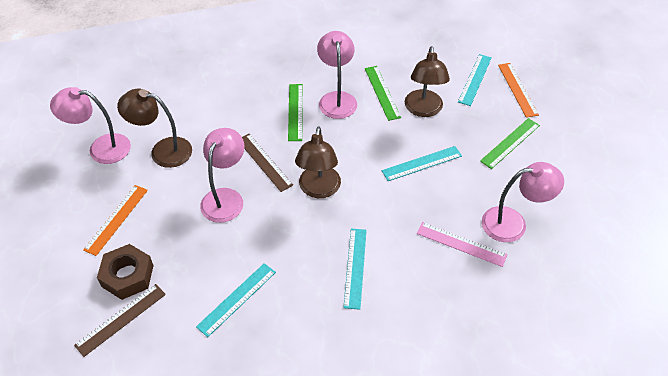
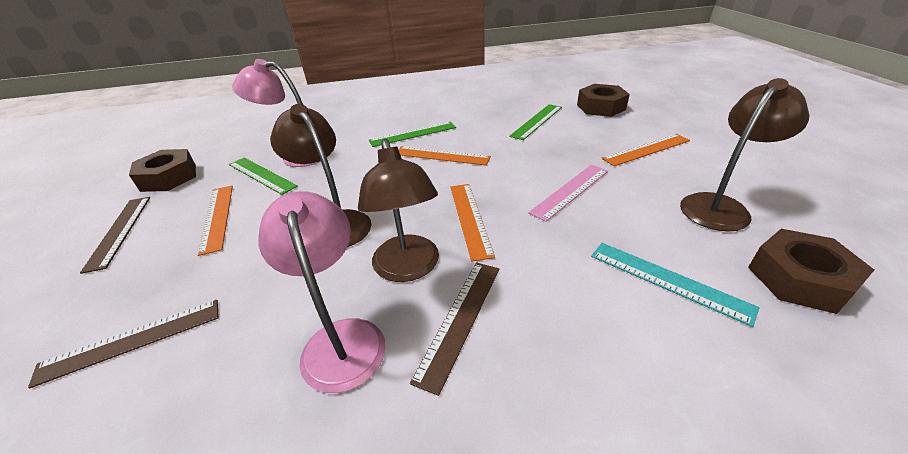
brown nut: [97,244,154,300] = 1 -> [129,149,196,192] [577,84,630,117] [748,229,874,314] = 3
brown ruler: [74,284,166,357] [242,134,293,192] = 2 -> [28,300,219,388] [80,197,150,274] [410,262,499,396] = 3
orange ruler: [83,185,148,256] [498,63,539,118] = 2 -> [198,186,233,256] [398,146,491,165] [450,184,495,262] [602,134,690,166] = 4
pink lamp: [50,87,131,164] [200,128,244,223] [317,31,357,119] [482,162,564,242] = 4 -> [232,59,321,167] [258,191,386,393] = 2
turquoise ruler: [196,263,276,337] [343,229,367,310] [382,146,462,181] [458,54,492,106] = 4 -> [591,243,759,327] = 1

